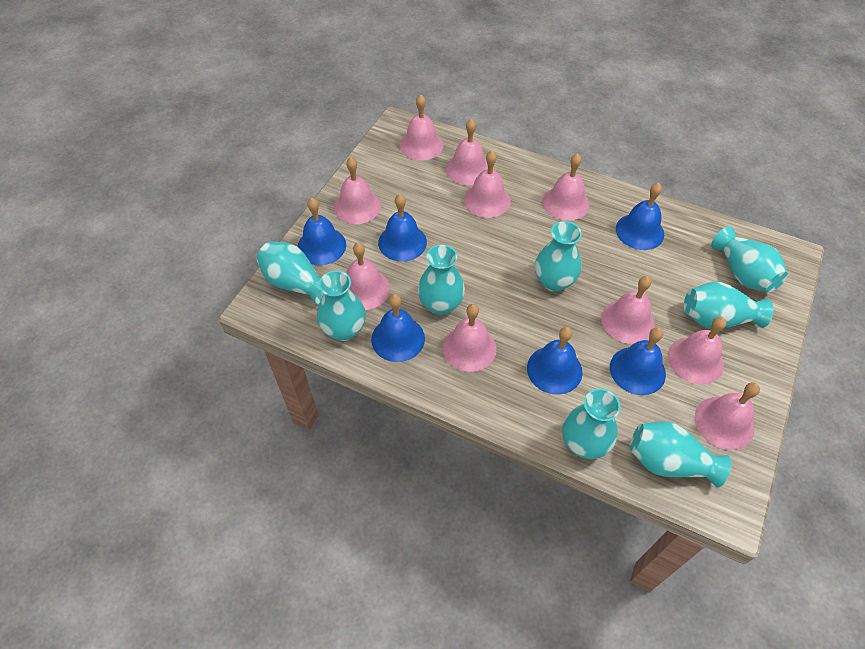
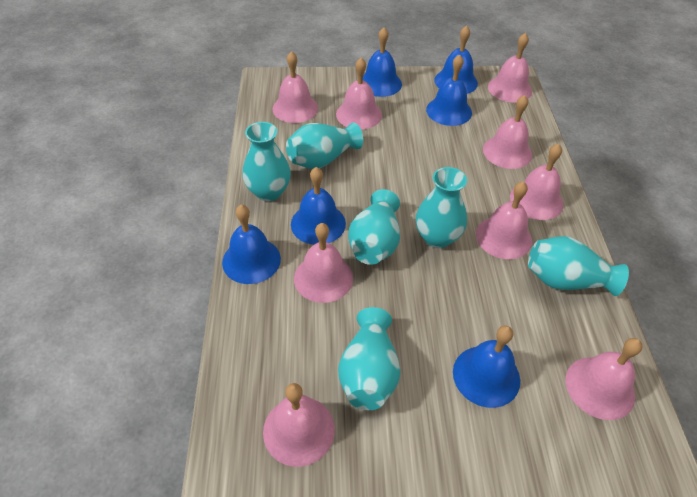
pink bell: [334,157,381,224] [346,243,390,310] [400,94,443,161] [442,304,497,372] [446,119,488,185] [464,151,511,218] [543,153,589,221] [601,276,655,344] [668,317,726,385] [695,382,760,450] = 10 -> [263,383,335,467] [272,51,318,123] [294,223,353,303] [336,58,382,129] [476,181,532,259] [483,95,532,169] [488,33,532,103] [510,144,564,220] [566,338,643,420] = 9
turquoise vase: [256,241,324,305] [317,271,366,341] [418,245,465,315] [535,221,582,292] [562,389,621,459] [630,421,732,488] [684,282,774,329] [711,226,788,292] = 8 -> [243,122,291,201] [286,122,363,169] [338,307,401,410] [348,189,400,265] [416,167,467,248] [528,236,629,296] = 6

